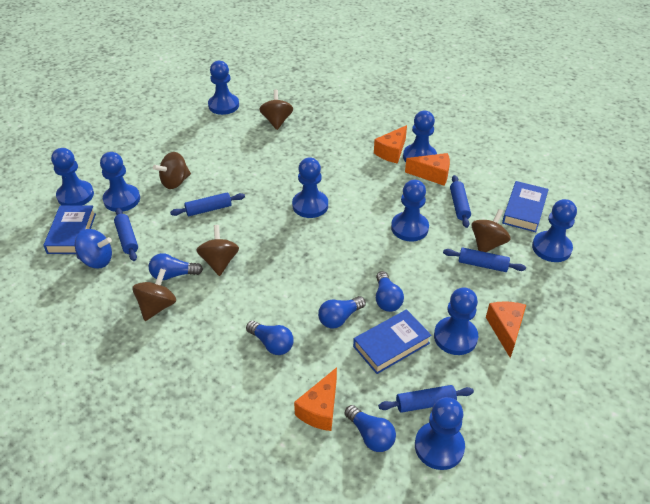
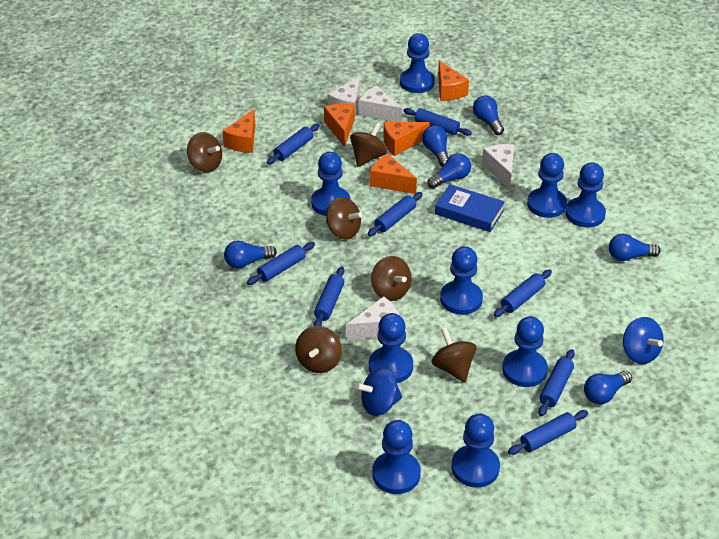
blue book: [43,205,96,254] [353,309,432,374] [502,181,549,232] = 3 -> [435,184,505,232] = 1
blue light bulb: [149,253,203,280] [246,321,294,355] [318,296,366,328] [345,405,396,452] [376,271,404,312] = 5 -> [224,241,277,268] [422,125,449,167] [427,153,471,189] [473,96,504,135] [584,371,632,404] [609,234,661,261] = 6
blue rolling pin: [114,208,138,261] [170,193,245,216] [378,385,474,413] [443,248,526,272] [450,175,471,228] = 5 -> [247,242,315,285] [267,124,320,164] [314,267,344,326] [368,192,423,236] [403,108,472,136] [494,269,552,317] [508,410,588,455] [538,349,575,416] = 8
blue spinning top: [75,229,112,269] = 1 -> [355,367,402,416] [623,317,664,364] = 2
brown spinning top: [132,268,176,321] [153,152,191,189] [196,225,239,276] [259,90,293,130] [472,209,510,252] = 5 -> [187,132,222,172] [295,326,342,373] [326,197,362,240] [350,122,387,167] [371,256,411,301] [432,327,476,383] = 6
orange cheese: [294,367,337,431] [374,125,407,164] [405,153,450,186] [486,301,526,358] = 4 -> [222,109,255,153] [324,104,355,147] [370,154,417,194] [383,122,430,156] [438,60,469,101] = 5
white cheese: none = 0 -> [328,76,360,115] [346,296,399,340] [359,86,402,122] [482,144,514,189] = 4

